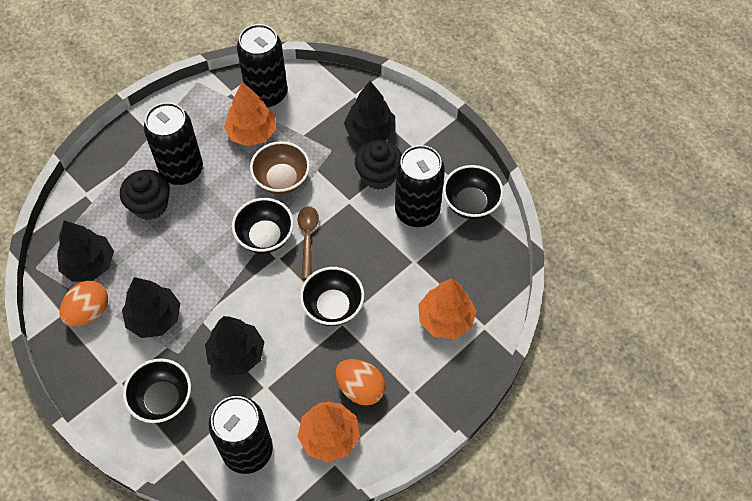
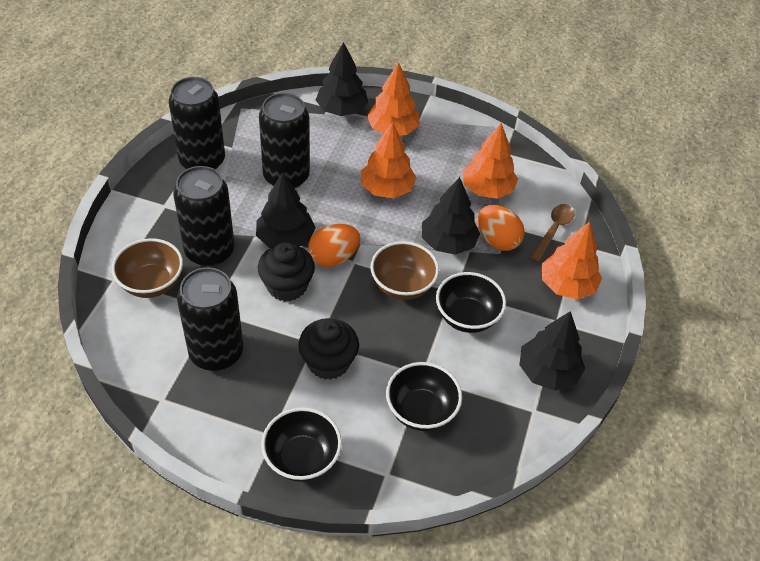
black bowl: [123,358,191,423] [232,198,294,253] [300,267,364,326] [443,165,504,219] = 4 -> [261,407,342,482] [386,362,462,431] [436,272,506,333] = 3
brown bowl: [250,141,310,194] = 1 -> [112,238,183,298] [370,241,439,300] = 2
orange tree: [224,82,276,146] [298,401,360,463] [418,278,477,339] = 3 -> [361,122,417,198] [367,62,419,136] [462,123,518,199] [542,222,602,300] = 4

